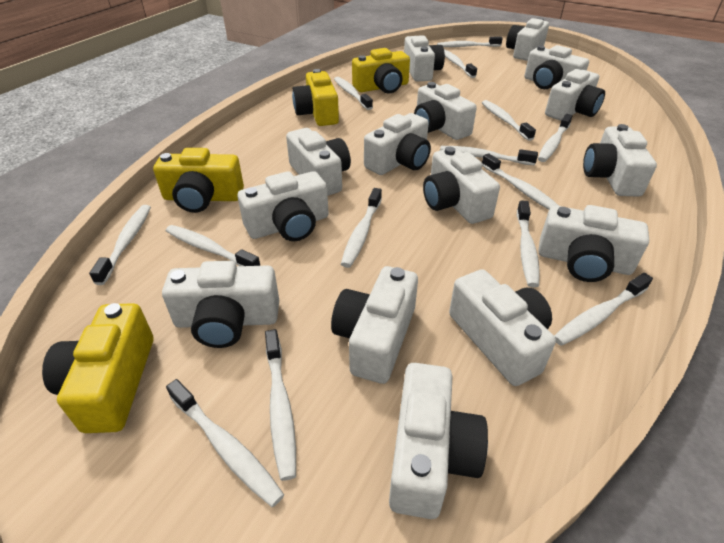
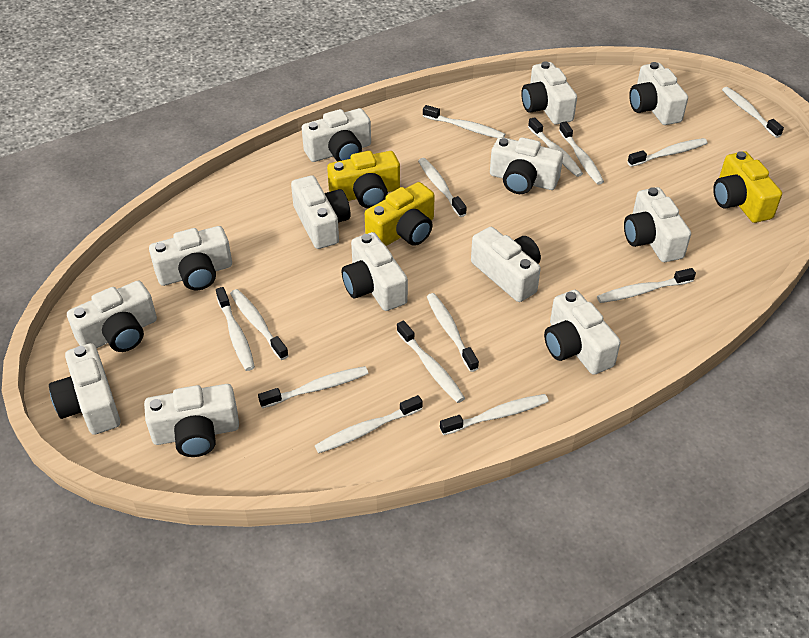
white camera: [162,261,279,348] [238,171,329,241] [286,128,351,196] [331,266,418,384] [364,113,431,175] [389,363,488,519] [404,35,445,82] [414,82,477,140] [423,147,500,224] [449,269,556,386] [506,18,549,61] [524,45,589,89] [538,205,649,282] [545,69,605,121] [583,124,657,197] = 15 -> [49,343,121,435] [67,281,157,352] [144,384,239,457] [149,226,232,290] [291,175,350,249] [302,108,371,162] [342,232,408,311] [471,227,541,302] [490,137,563,194] [521,61,577,125] [544,290,621,375] [624,187,691,262] [629,62,688,125] = 13
yellow camera: [42,303,153,433] [153,148,244,213] [292,69,339,126] [352,48,410,93] = 4 -> [327,151,400,208] [365,182,435,246] [713,151,782,223] = 3

